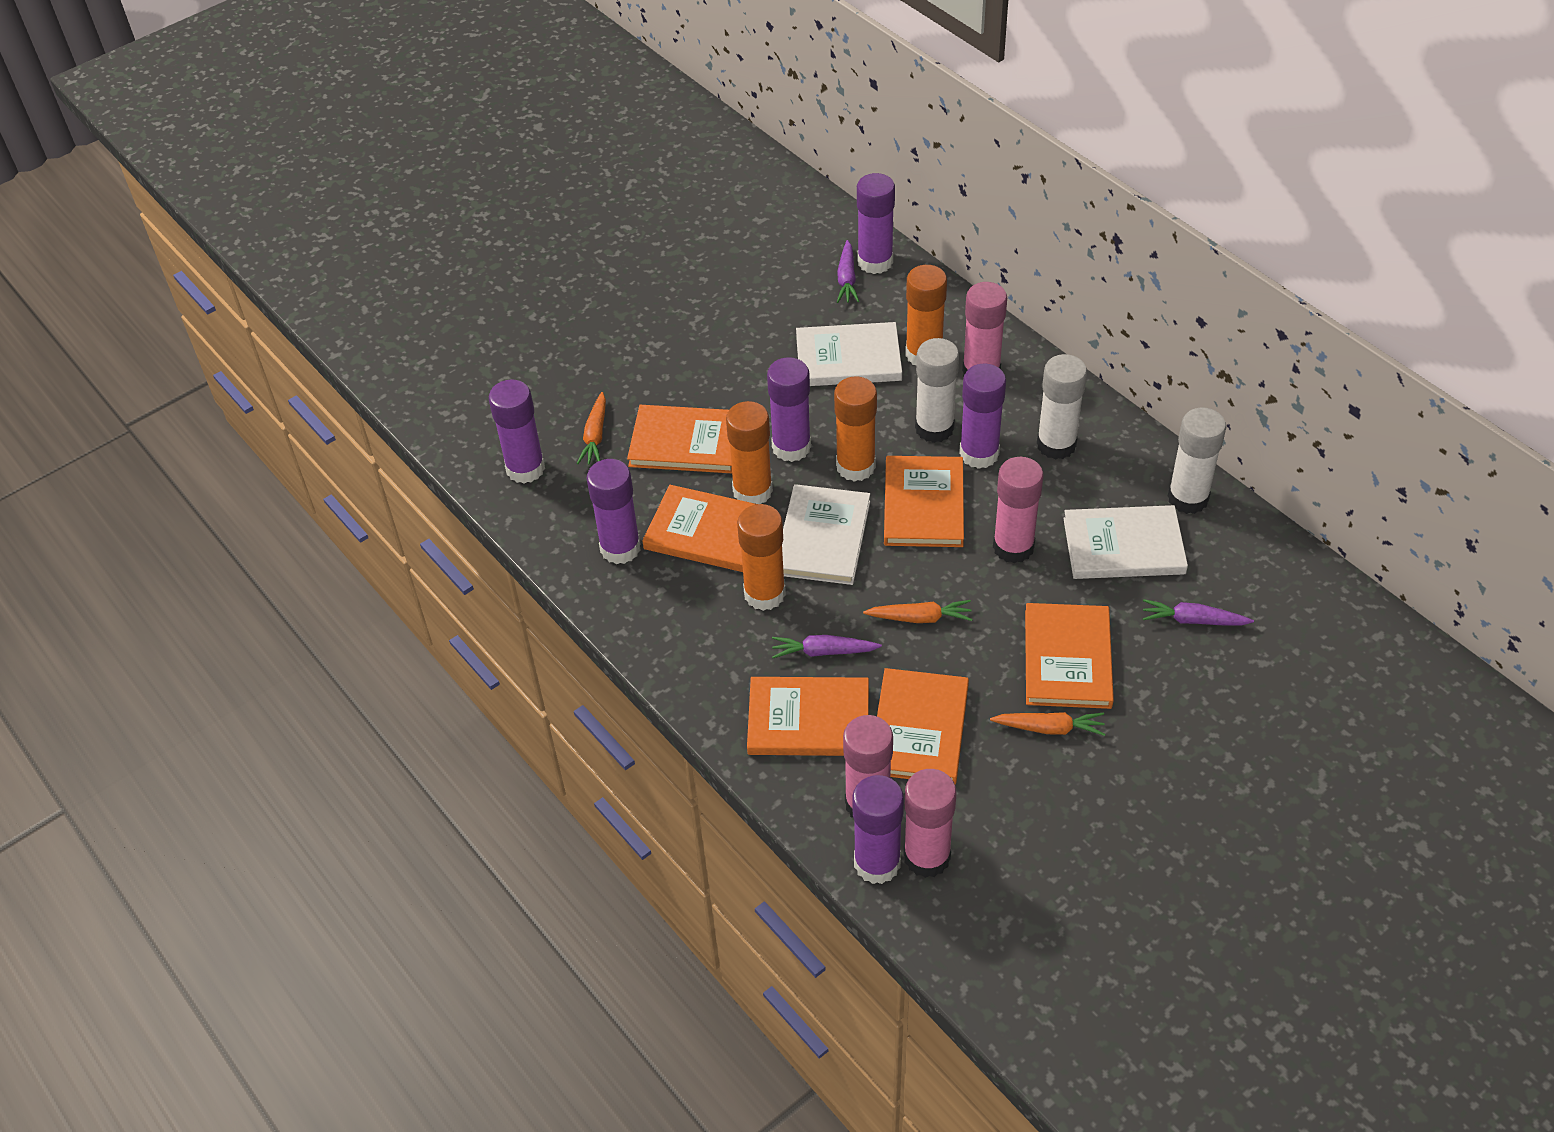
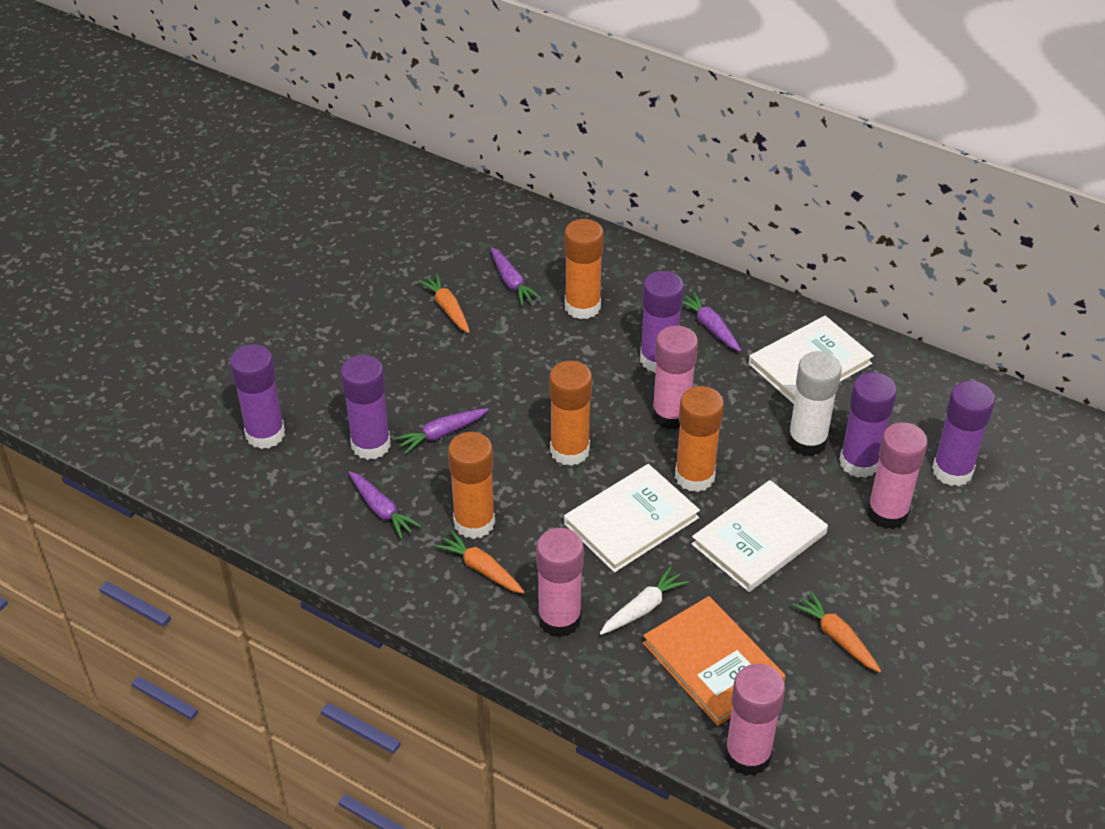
orange book: [627,405,732,473] [642,485,756,572] [747,677,869,756] [877,668,969,784] [884,456,964,547] [1025,603,1114,709] = 6 -> [643,596,786,726] = 1
purple carrot: [772,635,882,658] [837,240,860,303] [1143,599,1254,626] = 3 -> [349,471,421,539] [394,408,489,454] [491,247,541,306] [683,292,741,351] = 4
purple glue stick: [489,380,545,484] [587,459,641,564] [767,357,811,462] [852,775,904,884] [857,173,895,274] [959,363,1006,469] = 6 -> [230,344,285,449] [341,355,391,460] [640,271,684,373] [839,372,897,478] [932,381,995,486] = 5
white carrot: none = 0 -> [600,567,689,635] = 1
white glue stick: [915,338,959,443] [1037,354,1087,460] [1168,407,1226,514] = 3 -> [788,351,842,456] = 1

